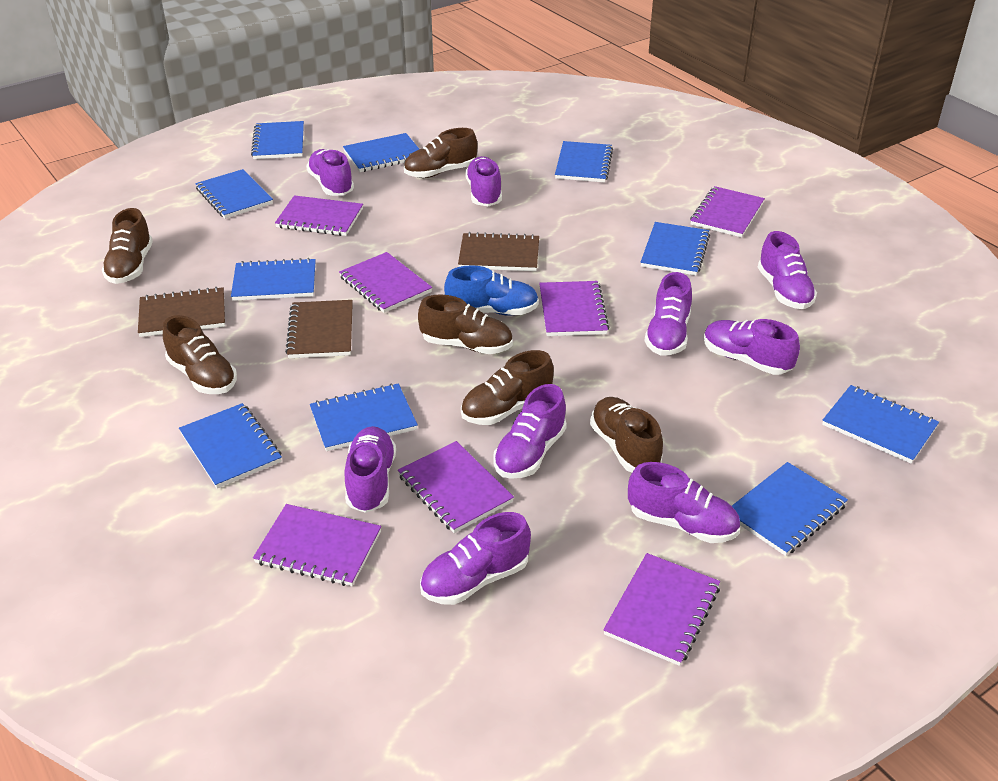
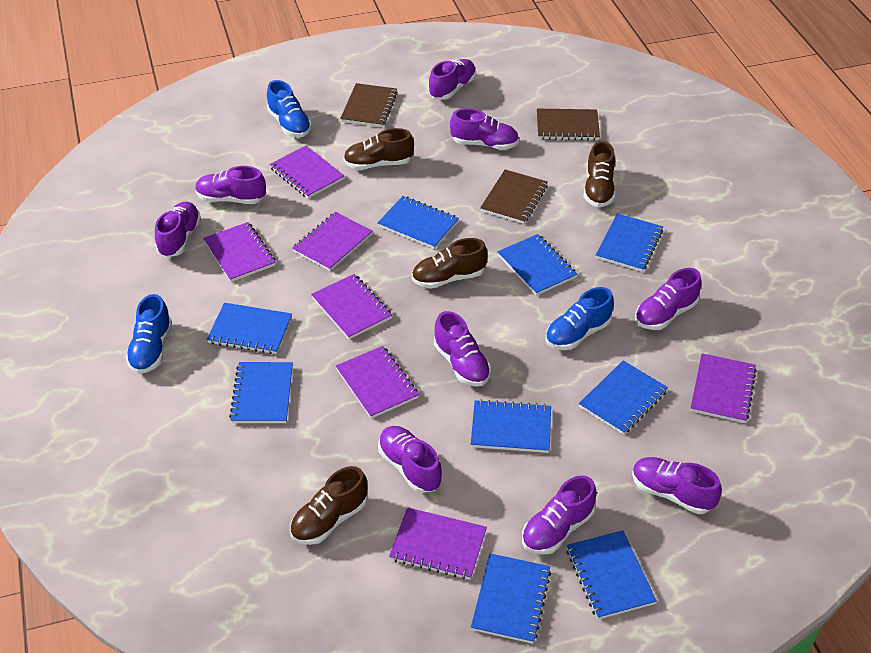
blue notebook: [179,403,282,488] [195,169,273,219] [231,258,316,301] [251,121,304,159] [310,383,418,451] [343,133,419,172] [555,141,613,183] [641,222,710,276] [732,462,848,556] [822,385,939,464] = 10 -> [207,303,292,354] [229,362,293,423] [378,196,459,249] [471,399,551,453] [471,553,551,644] [497,234,577,296] [567,530,657,619] [579,360,668,435] [596,213,663,272] = 9
blue shoe: [444,265,539,316] = 1 -> [126,294,172,374] [267,80,312,137] [545,287,614,350] = 3
brown shoe: [102,208,153,284] [163,315,237,394] [404,128,478,178] [418,294,513,354] [461,350,554,425] [590,397,663,473] = 6 -> [290,466,367,545] [343,128,414,170] [412,238,488,289] [584,141,616,207] = 4

